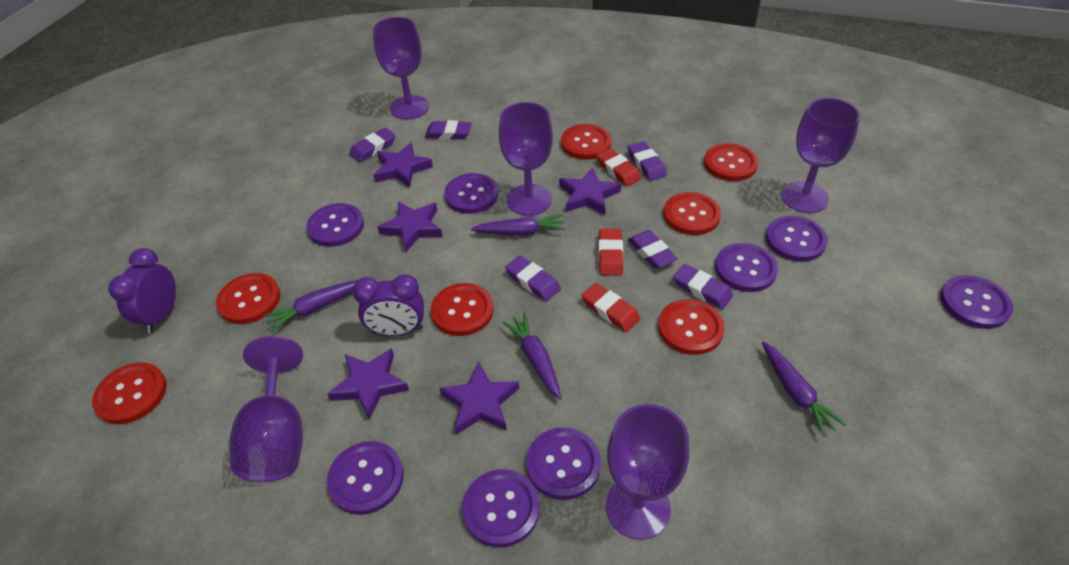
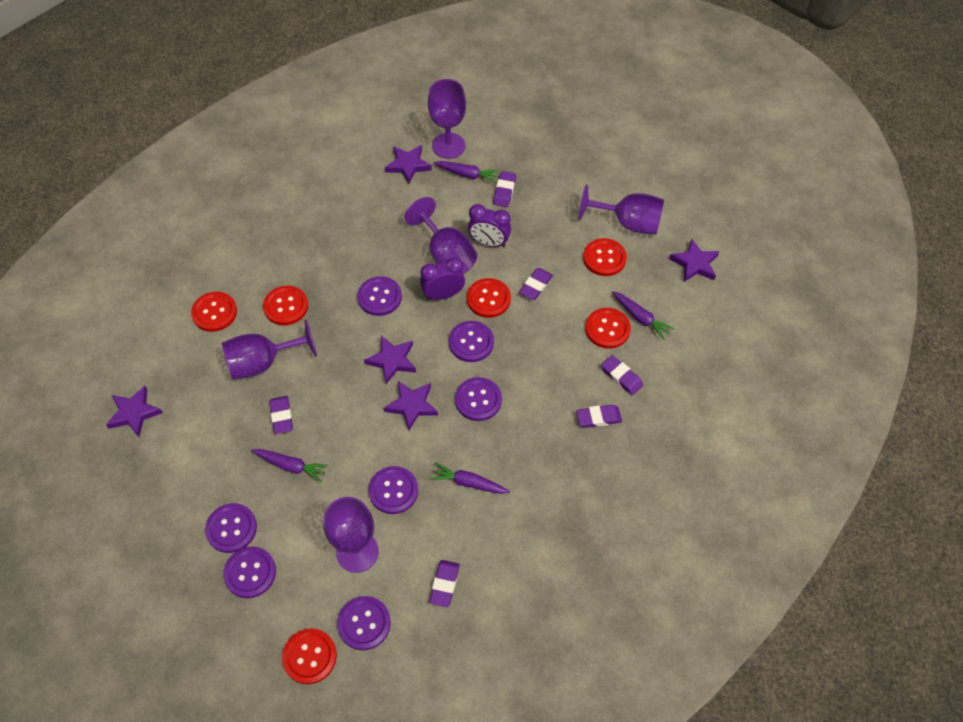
purple button: [306,203,364,247] [327,441,404,515] [444,173,498,214] [462,469,540,547] [526,427,601,500] [715,243,778,292] [766,216,828,262] [940,275,1013,329] = 8 -> [205,503,257,553] [223,547,276,598] [337,596,391,650] [357,276,402,316] [369,466,418,514] [449,321,494,362] [455,377,502,421] = 7
red button: [92,363,167,424] [216,273,280,324] [431,283,494,336] [561,124,612,160] [658,299,725,355] [663,192,721,235] [704,143,758,181] = 7 -> [191,292,237,332] [263,286,308,325] [282,628,337,684] [467,278,511,318] [583,238,627,276] [585,308,631,349] = 6
red eraser: [581,283,640,332] [596,148,641,187] [598,229,623,276] = 3 -> none = 0

